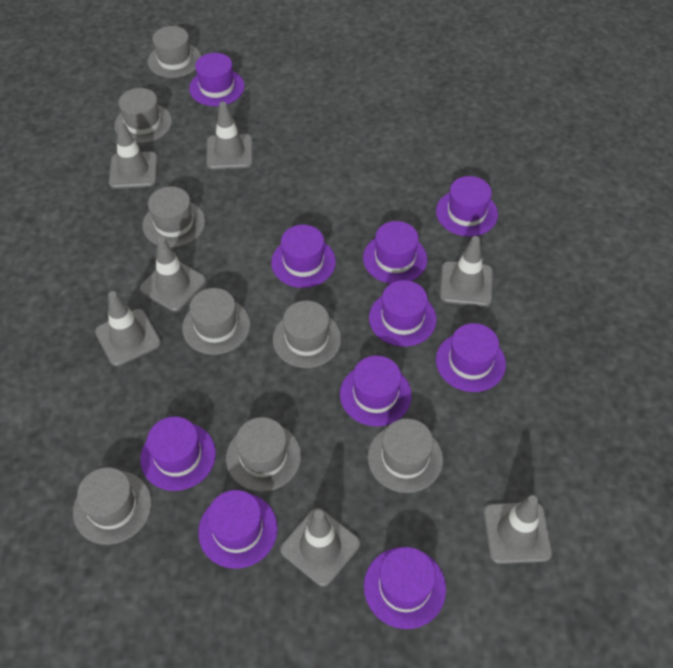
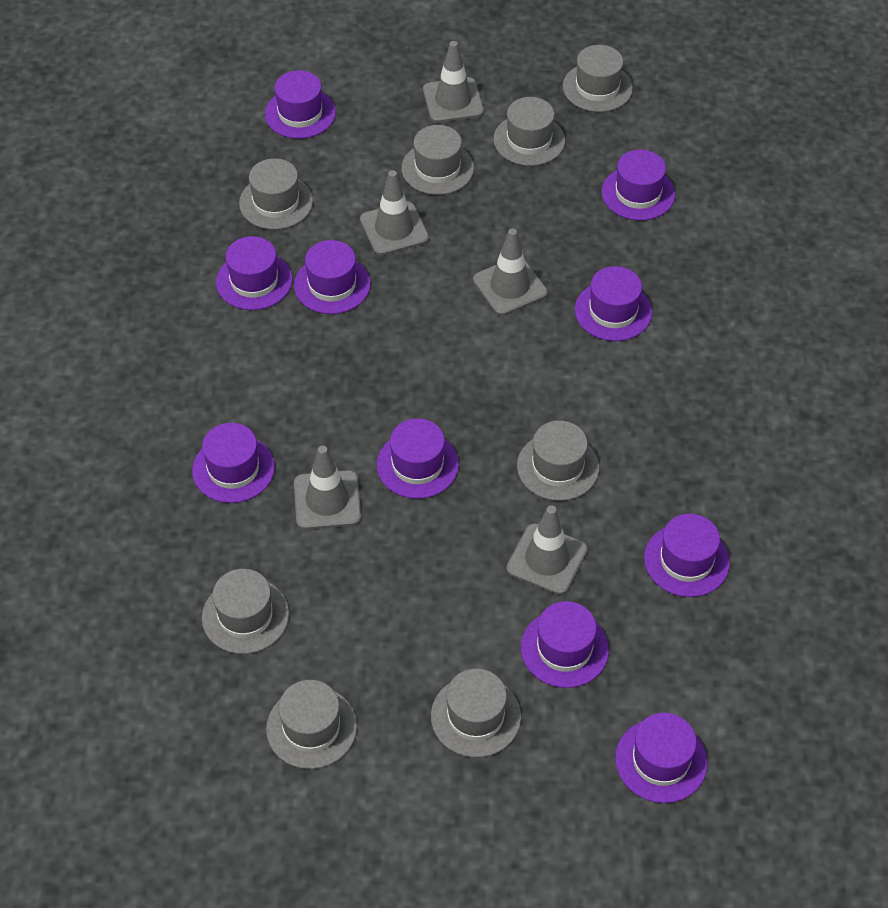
grey traffic cone: [95,291,161,366] [109,120,158,189] [140,237,206,312] [206,102,253,170] [280,508,360,587] [440,236,493,307] [484,495,552,564] = 7 -> [294,446,361,530] [360,170,429,255] [423,41,484,123] [473,229,548,316] [506,506,588,595] = 5

